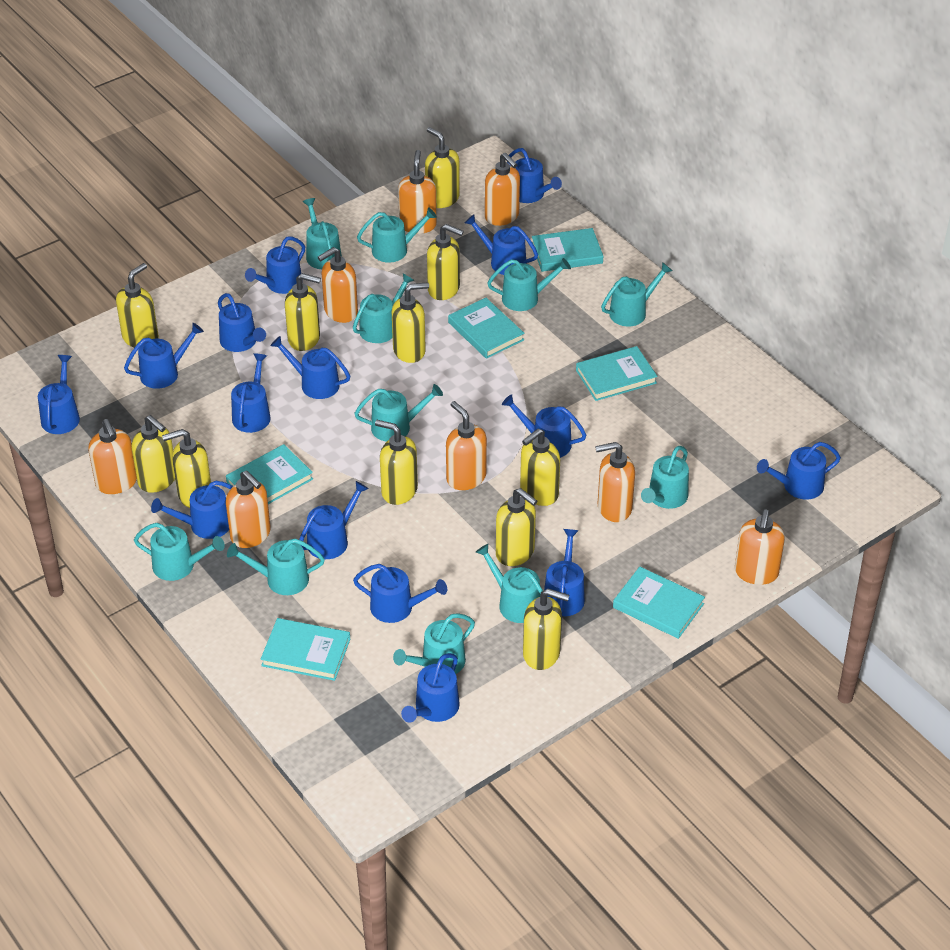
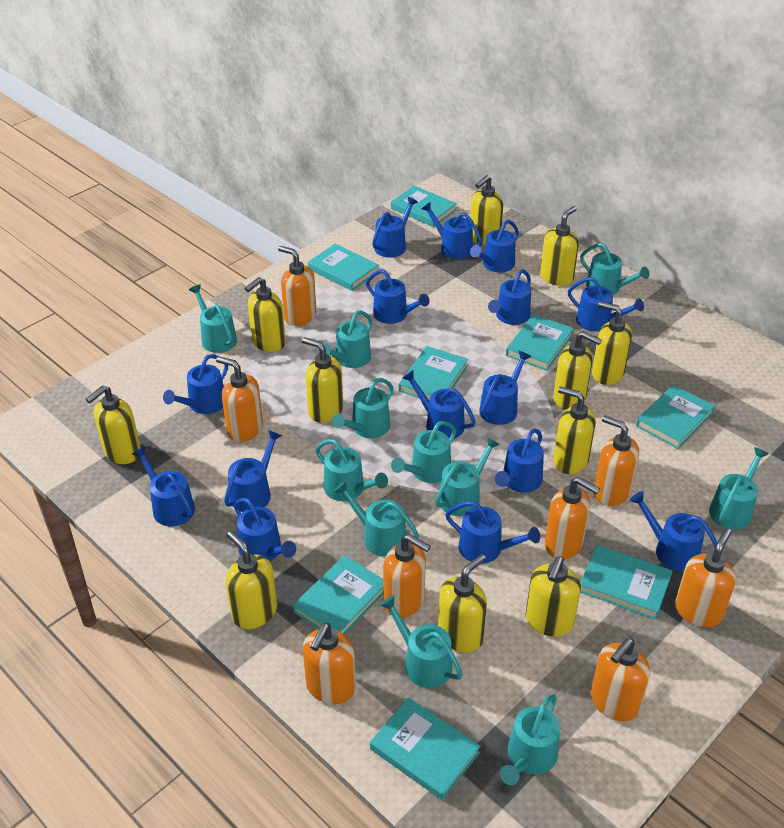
turquoise book: [226,444,313,504] [261,618,350,681] [448,298,524,359] [532,228,604,272] [576,346,657,401] [613,567,705,639] = 6 -> [293,555,383,635] [308,244,379,291] [370,697,480,800] [391,186,457,227] [398,346,468,400] [506,314,574,371] [580,545,673,619] [636,385,715,449] = 8

